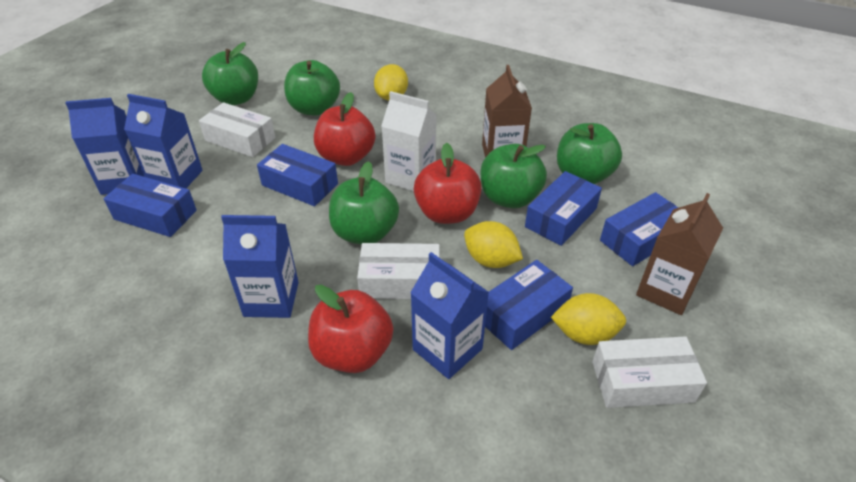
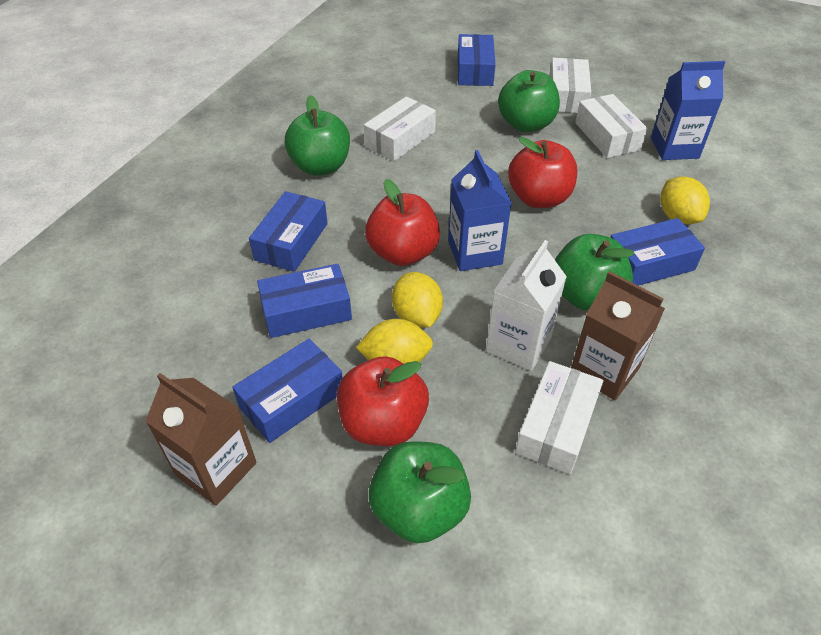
blue carton: [65,98,144,195] [124,94,203,188] [221,215,299,318] [410,252,489,379] = 4 -> [448,150,512,271] [651,61,725,160] = 2
green apple: [202,42,258,105] [284,60,340,115] [329,161,399,244] [481,144,547,208] [557,123,622,184] = 5 -> [285,95,350,176] [369,441,471,543] [498,70,560,132] [555,234,635,310] = 4
white box: [199,102,276,157] [357,243,440,299] [592,336,707,408] = 3 -> [364,96,436,161] [515,361,603,474] [549,58,591,113] [575,94,648,158] = 4

